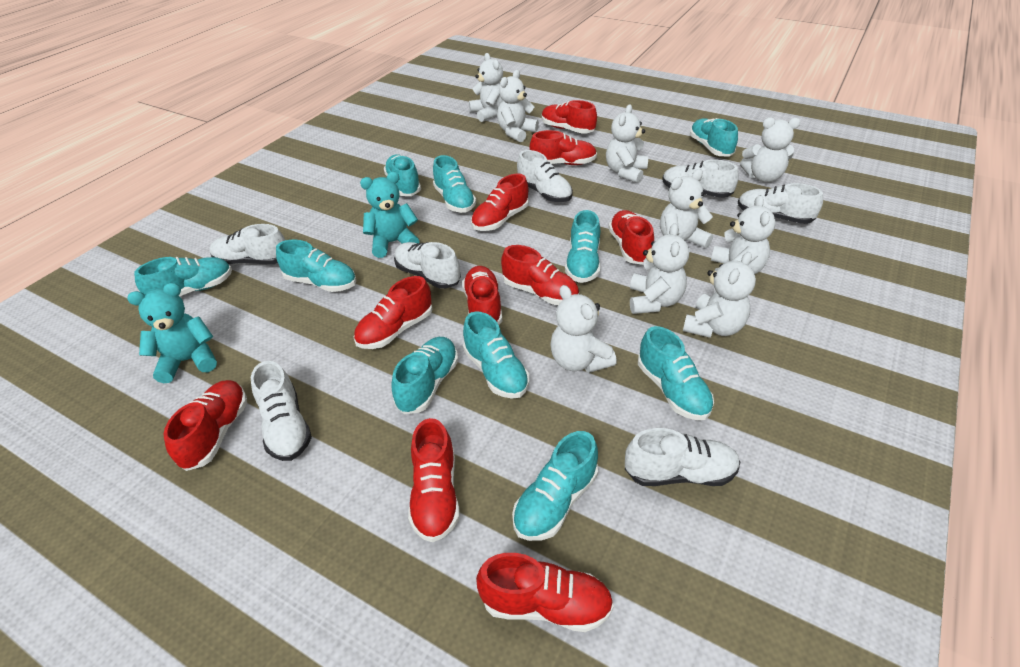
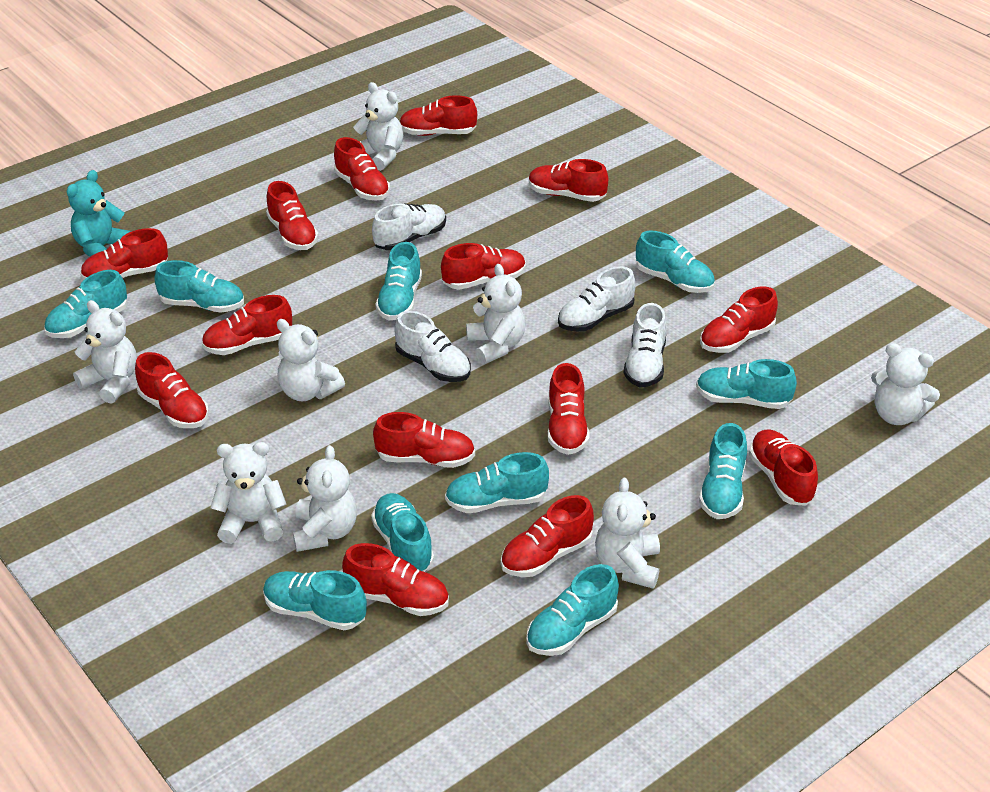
red shoe: [163,380,247,471] [354,276,432,349] [408,418,459,542] [462,266,502,325] [471,174,529,231] [476,553,614,632] [501,245,579,305] [530,130,597,165] [542,100,597,134] [608,210,654,265] = 10 -> [80,228,168,280] [135,352,209,428] [202,295,292,355] [266,181,319,250] [334,137,390,201] [342,543,449,616] [373,412,475,468] [399,95,477,136] [441,243,526,290] [501,495,594,577] [529,159,608,202] [548,363,590,455] [700,286,778,353] [749,429,818,506] = 14
turquoise teddy bear: [127,283,217,383] [360,172,420,258] = 2 -> [67,170,131,257] = 1
white shoe: [209,224,285,264] [251,361,312,461] [394,242,461,289] [517,150,573,202] [625,428,740,486] [662,159,739,198] [738,183,823,224] = 7 -> [372,203,446,250] [394,311,471,382] [558,267,636,332] [624,303,667,387] = 4
white teddy bear: [469,53,503,122] [497,70,539,142] [550,285,617,373] [606,104,648,183] [630,223,689,314] [660,169,713,253] [683,252,756,338] [711,195,775,274] [740,117,800,183] = 9 -> [73,300,137,404] [210,442,287,544] [277,319,345,401] [293,445,357,552] [353,82,403,171] [466,264,526,364] [595,478,660,589] [871,343,940,425] = 8

